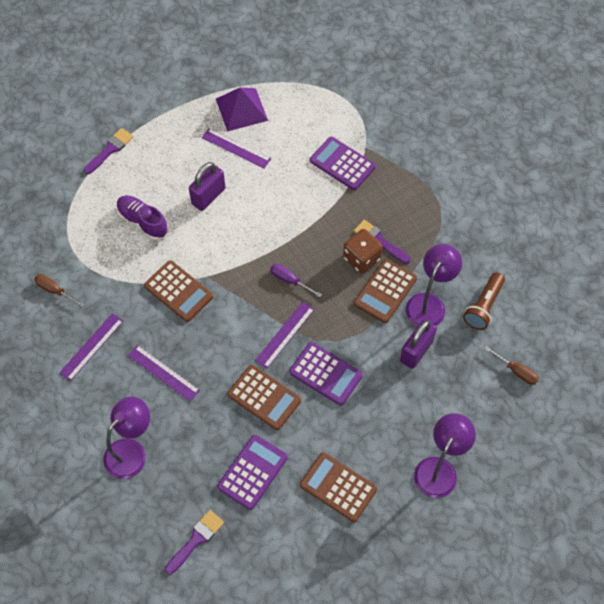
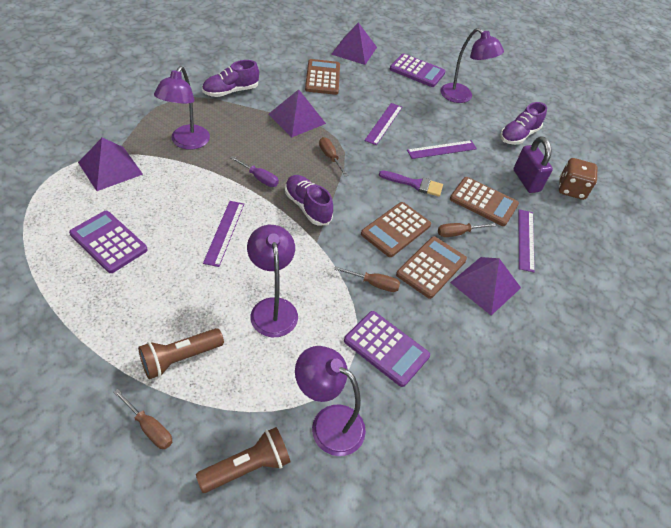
brown flashlight: [463,272,505,330] = 1 -> [138,328,224,379] [196,427,291,493] = 2
brown screwdriver: [34,274,85,307] [484,346,539,385] = 2 -> [113,389,172,449] [319,137,348,177] [334,266,400,292] [438,223,496,237] = 4
purple brush: [84,128,133,174] [165,510,224,575] [354,220,411,264] = 3 -> [379,170,443,197] = 1
purple lamp: [103,397,150,479] [406,244,462,326] [414,413,476,498] = 3 -> [154,66,210,150] [247,225,298,337] [295,346,366,456] [440,28,504,103] = 4
purple padlock: [189,162,225,211] [400,319,437,369] = 2 -> [514,136,553,193] = 1
purple pyramid: [216,87,268,132] = 1 -> [78,137,143,191] [268,89,326,137] [331,23,377,65] [450,257,521,315] = 4
purple shoe: [116,195,169,240] = 1 -> [202,60,259,97] [285,175,333,226] [500,102,547,145] = 3

